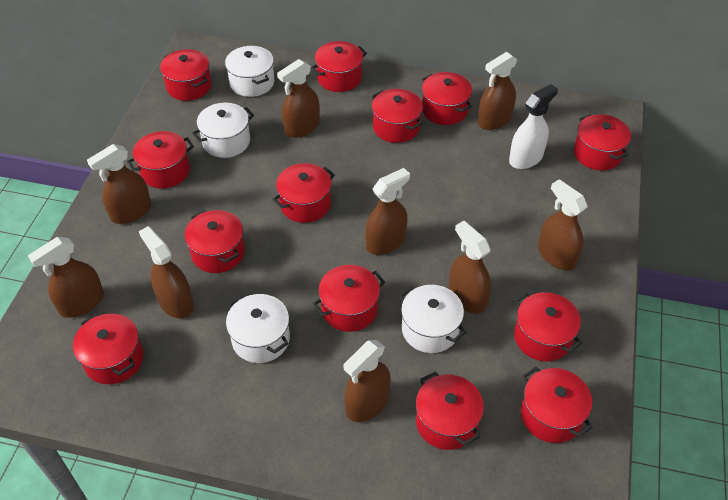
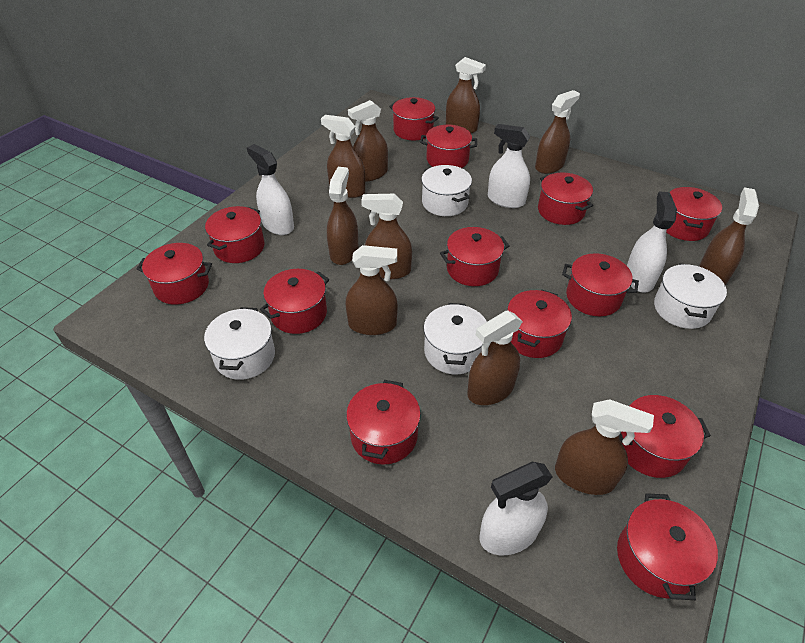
brown spray bottle: [28,237,104,318] [87,144,151,224] [139,226,194,318] [277,59,320,138] [344,340,391,422] [365,168,410,255] [449,221,491,314] [478,52,517,130] [538,179,588,271] = 9 -> [321,115,365,198] [327,167,358,265] [345,245,398,335] [348,100,388,182] [361,194,412,279] [446,57,486,133] [467,310,523,405] [535,90,580,174] [555,399,654,495] [699,187,759,285] = 10
white spray bottle: [509,84,558,169] = 1 -> [247,144,294,235] [480,462,553,555] [488,124,531,208] [627,191,677,293] = 4

